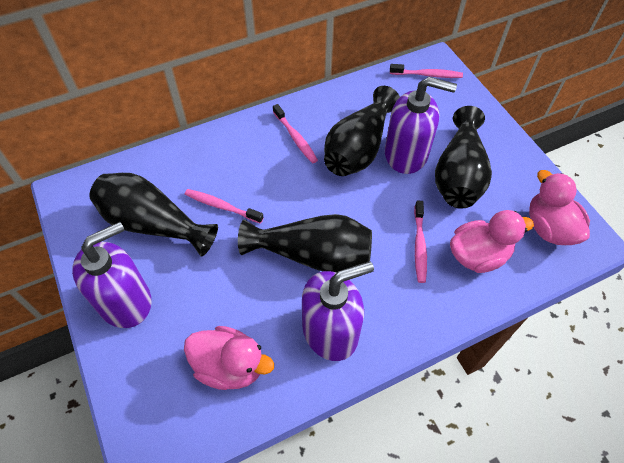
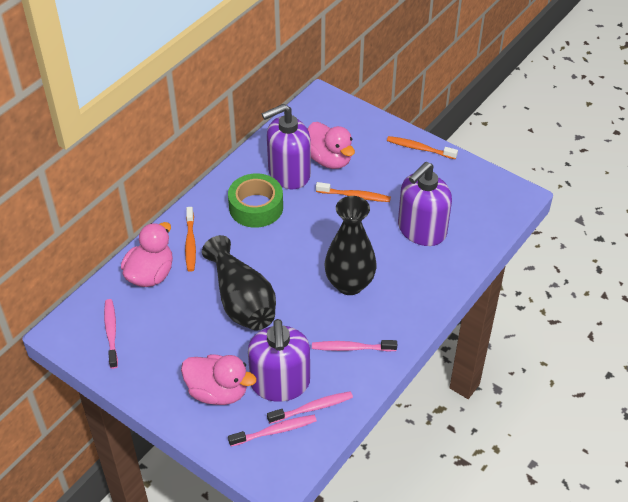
black vase: [89,173,218,257] [238,214,372,272] [324,86,400,176] [435,106,492,209] = 4 -> [202,235,276,330] [324,196,377,295] = 2
green tape: none = 0 -> [228,173,283,228] = 1
orange toothbrush: none = 0 -> [185,207,196,272] [316,182,391,202] [387,136,458,159] = 3

